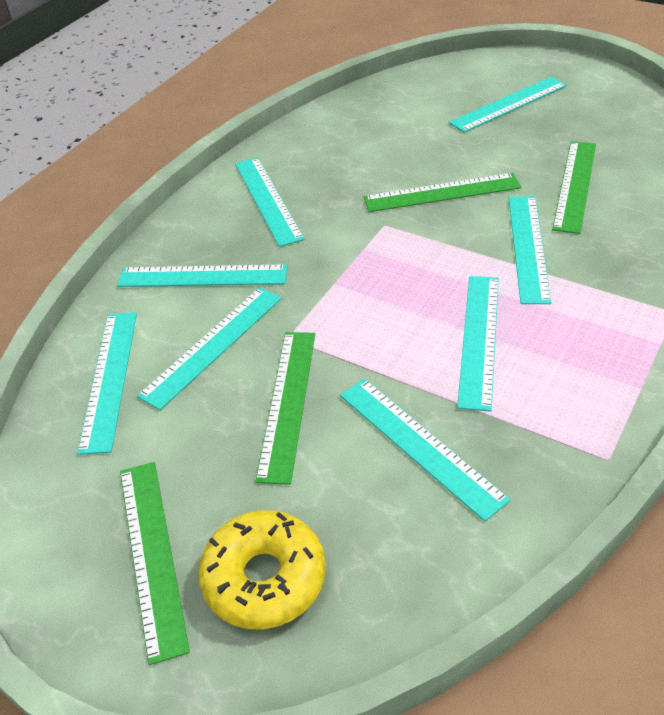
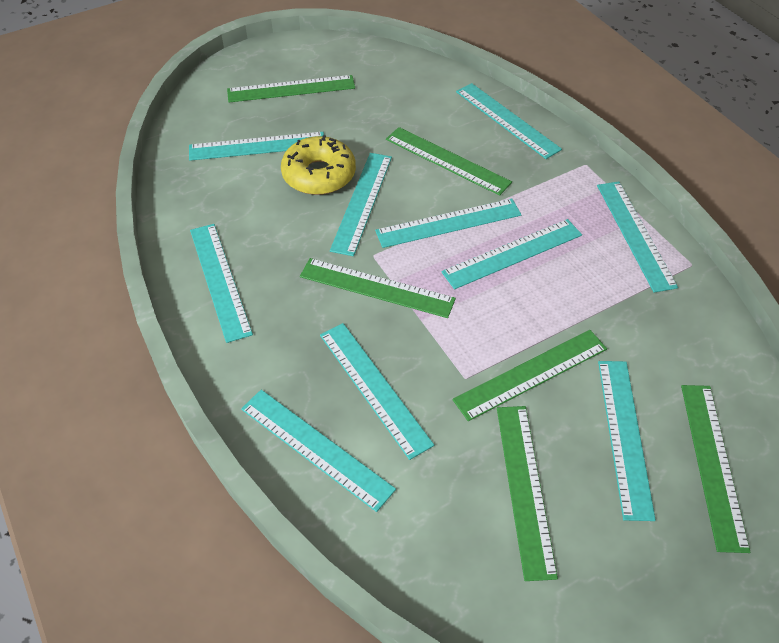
green ruler: [120,462,190,665] [255,332,315,485] [364,173,521,212] [552,141,596,234] = 4 -> [227,75,355,103] [300,258,456,318] [386,127,512,196] [452,330,607,421] [497,406,558,581] [681,385,750,553] = 6
turquoise ruler: [77,312,137,455] [117,265,288,287] [137,287,282,410] [235,157,305,247] [340,379,511,521] [449,77,567,132] [457,276,499,412] [509,196,551,304] = 8 -> [189,132,324,161] [190,224,253,343] [241,390,396,512] [320,323,434,460] [330,153,392,256] [375,198,521,248] [441,219,582,289] [456,83,562,159] [597,181,678,293] [598,361,656,521] = 10

